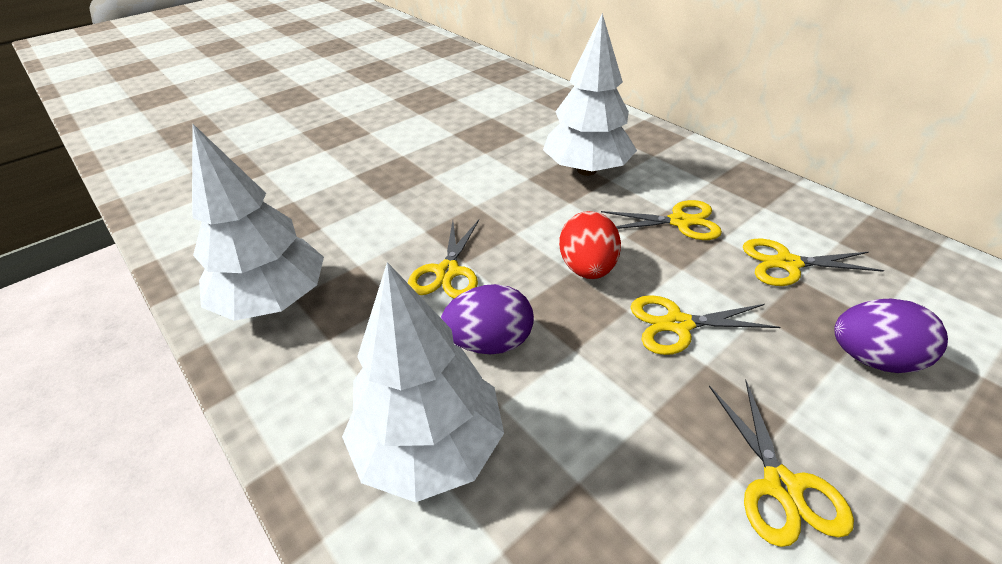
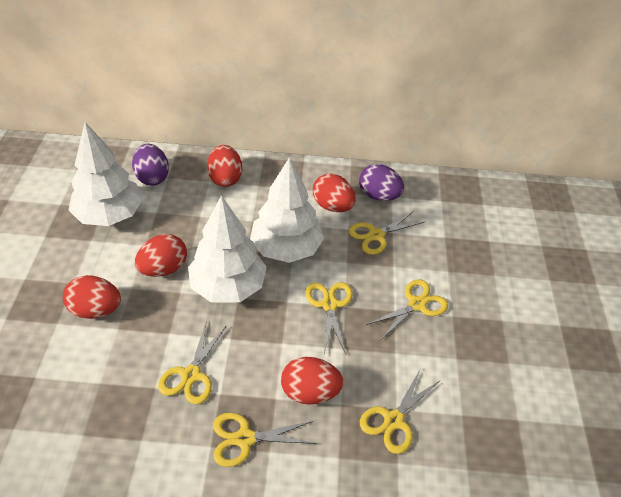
red egg: [559,211,621,279] = 1 -> [63,275,121,319] [135,234,187,277] [207,145,242,187] [281,357,344,405] [313,173,356,212] = 5
yellow scissors: [408,220,479,298] [601,200,722,240] [631,295,780,355] [709,380,854,547] [743,239,884,286] = 5 -> [158,320,227,405] [213,413,316,467] [305,282,353,354] [349,211,424,255] [360,368,439,454] [366,279,448,340] = 6

